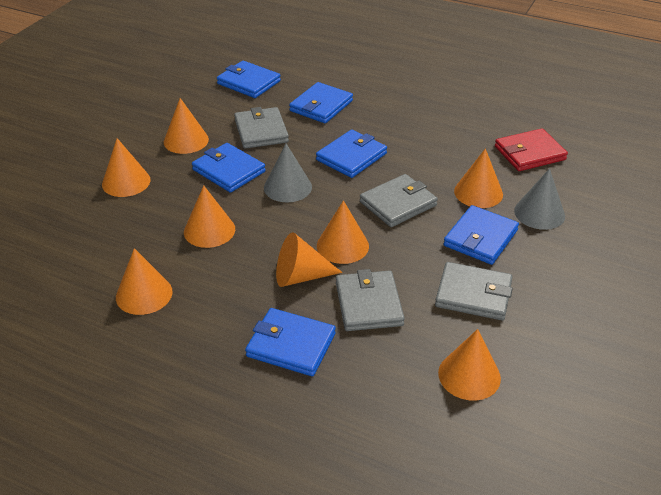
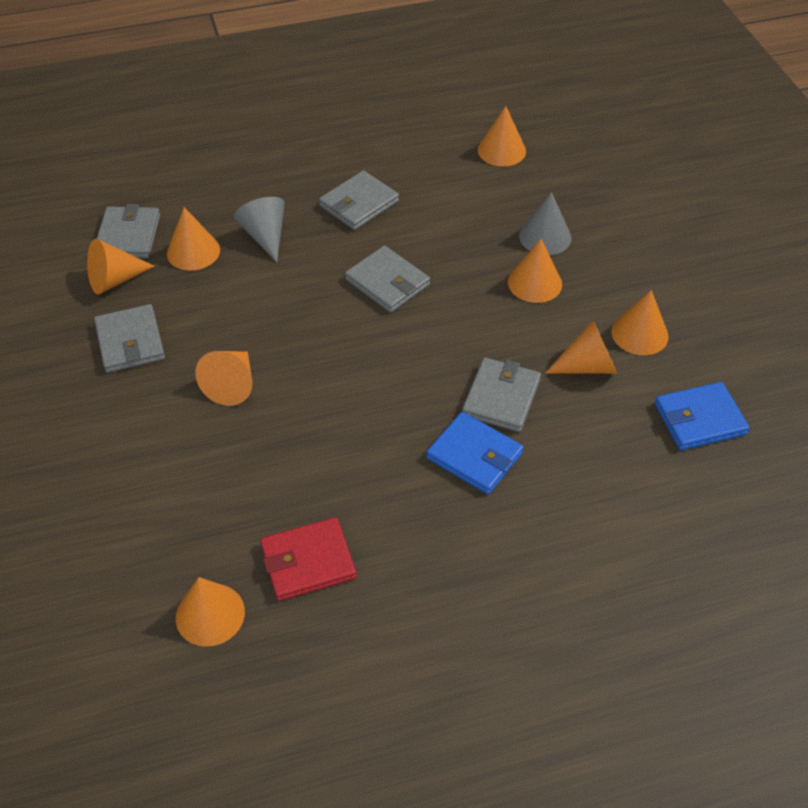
blue wallet: [192,143,266,193] [217,61,281,98] [245,308,336,376] [289,82,353,123] [316,130,387,178] [444,205,519,265] = 6 -> [426,412,524,494] [655,382,750,450] = 2
grey wallet: [234,107,289,149] [336,269,405,331] [360,174,438,227] [435,262,513,321] = 4 -> [94,304,165,373] [97,204,160,258] [319,170,399,230] [345,246,430,313] [462,357,541,432] = 5

